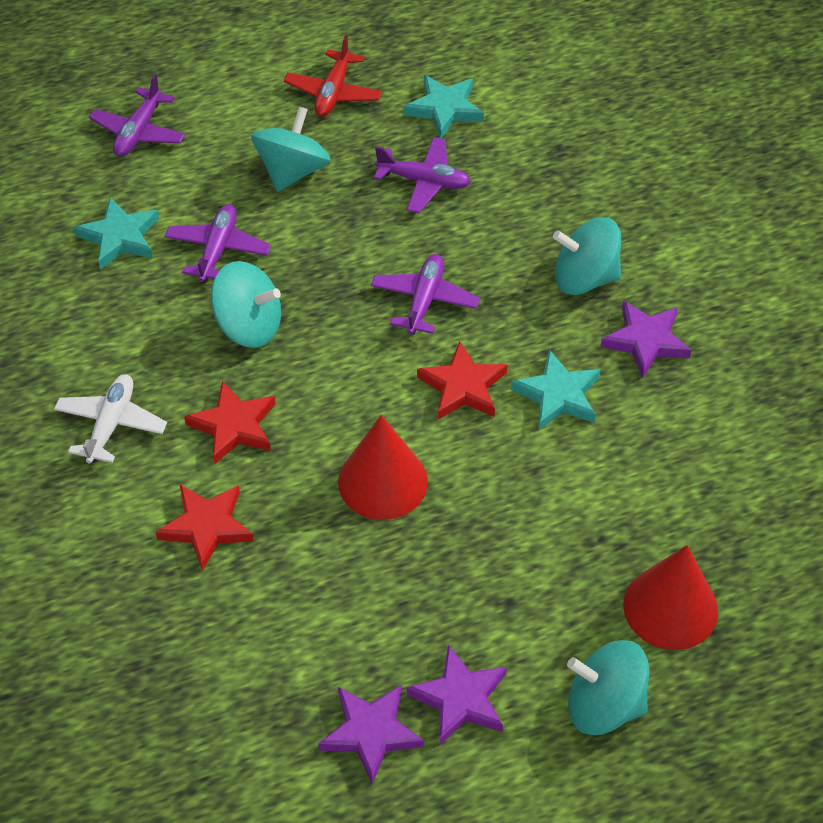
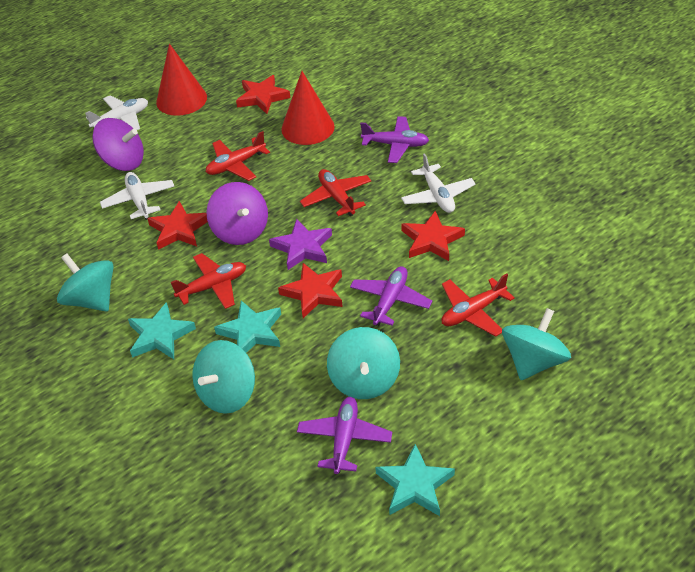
purple plane: [89,74,185,157] [165,204,271,283] [371,254,480,335] [374,137,471,213] = 4 -> [297,397,392,474] [350,266,432,326] [360,116,429,163] = 3
purple spinning top: none = 0 -> [92,118,144,171] [206,182,268,245] = 2
purple star: [318,685,424,784] [407,645,507,745] [600,300,692,378] = 3 -> [269,219,332,270] = 1
red plane: [284,35,382,117] = 1 -> [171,253,246,309] [206,131,270,181] [300,169,371,216] [442,273,515,337] = 4
red star: [156,485,254,571] [184,380,275,464] [417,341,508,419] = 3 -> [147,201,208,250] [236,75,290,114] [278,263,343,318] [401,211,465,261] = 4
white plane: [54,374,167,463] = 1 -> [85,95,148,130] [100,172,174,220] [401,153,476,213] = 3

